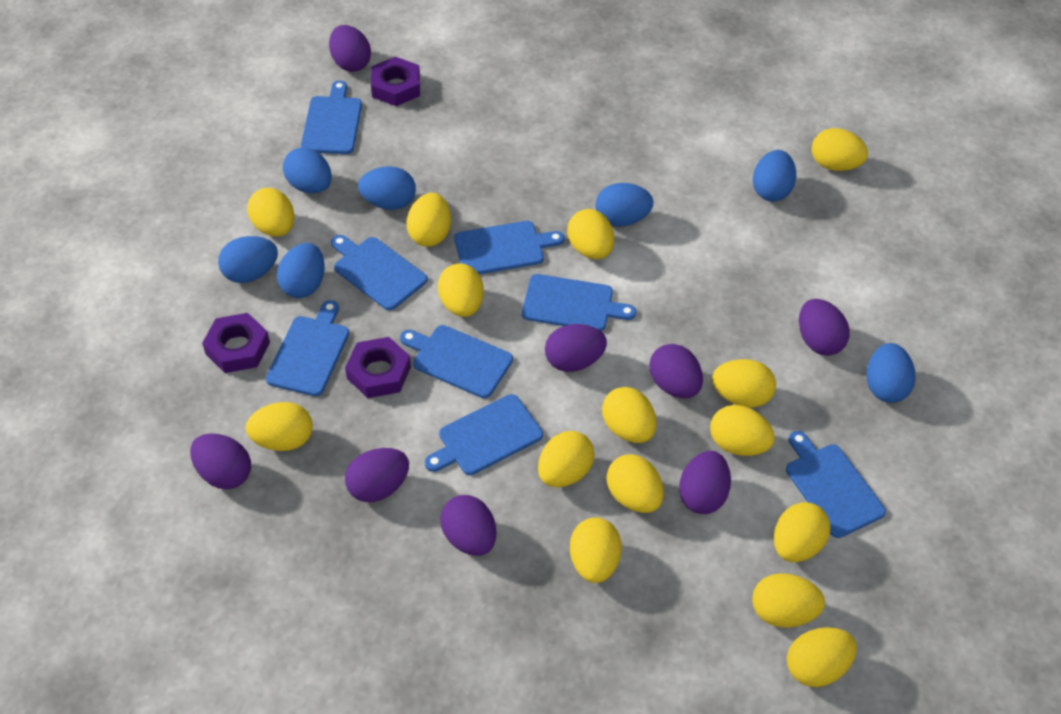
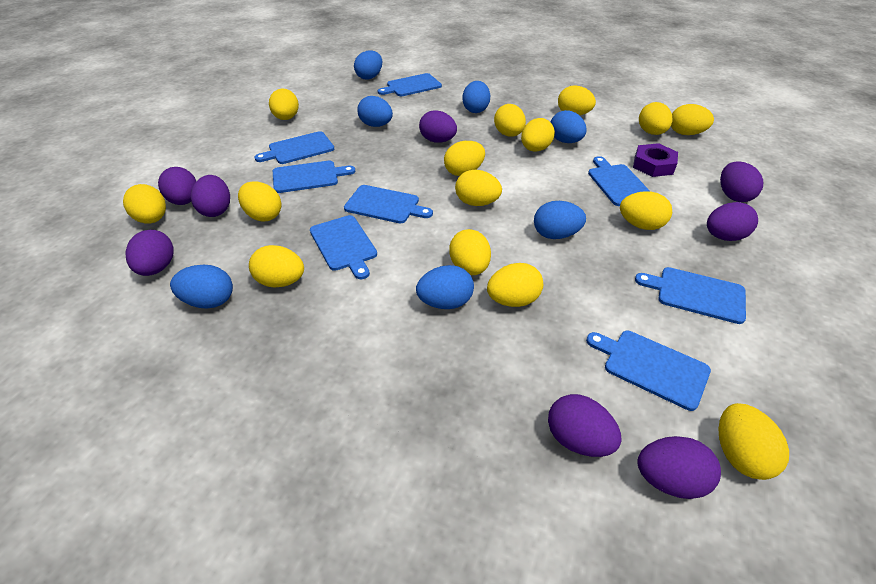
purple nut: [202,313,270,373] [345,337,411,398] [371,57,420,106] = 3 -> [633,143,678,177] = 1

